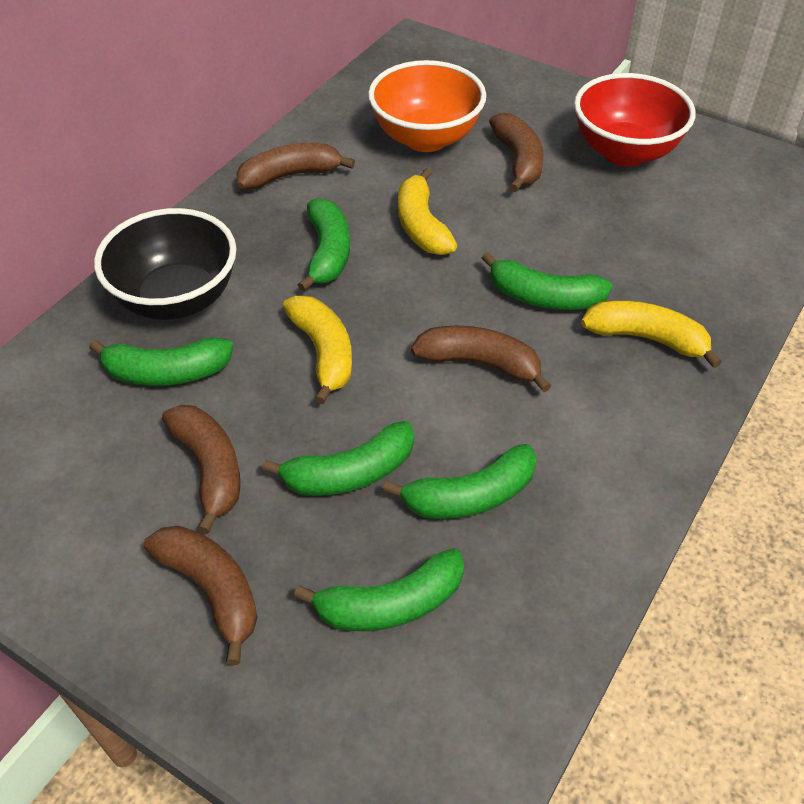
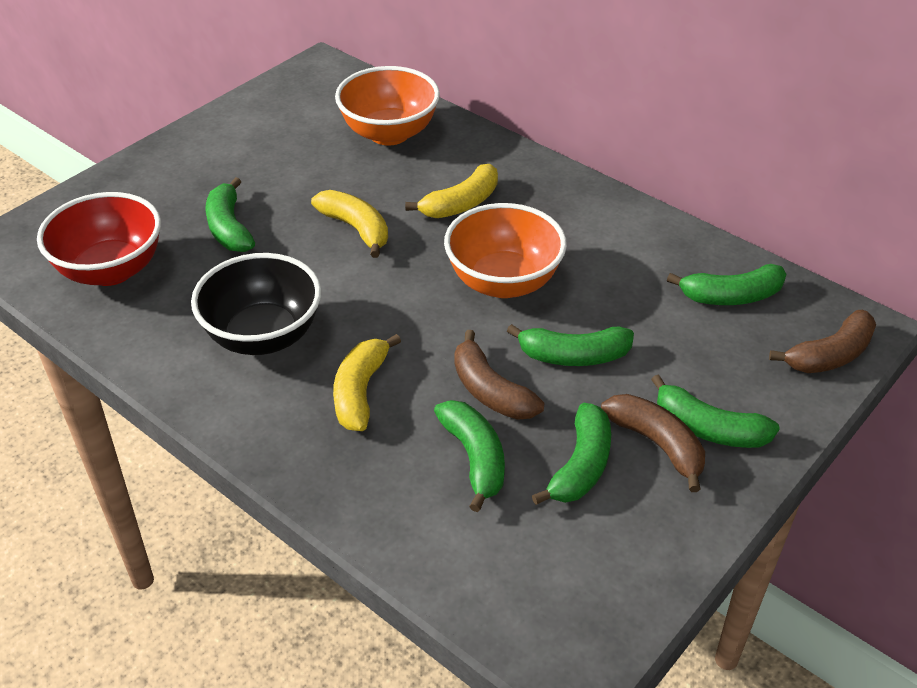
brown banana: [144,526,258,665] [162,405,240,534] [236,143,355,190] [411,326,551,392] [489,113,544,192] = 5 -> [454,330,544,420] [601,394,705,492] [769,310,876,373] = 3
orange bowl: [368,60,486,152] = 1 -> [335,66,440,145] [444,203,567,298] = 2

